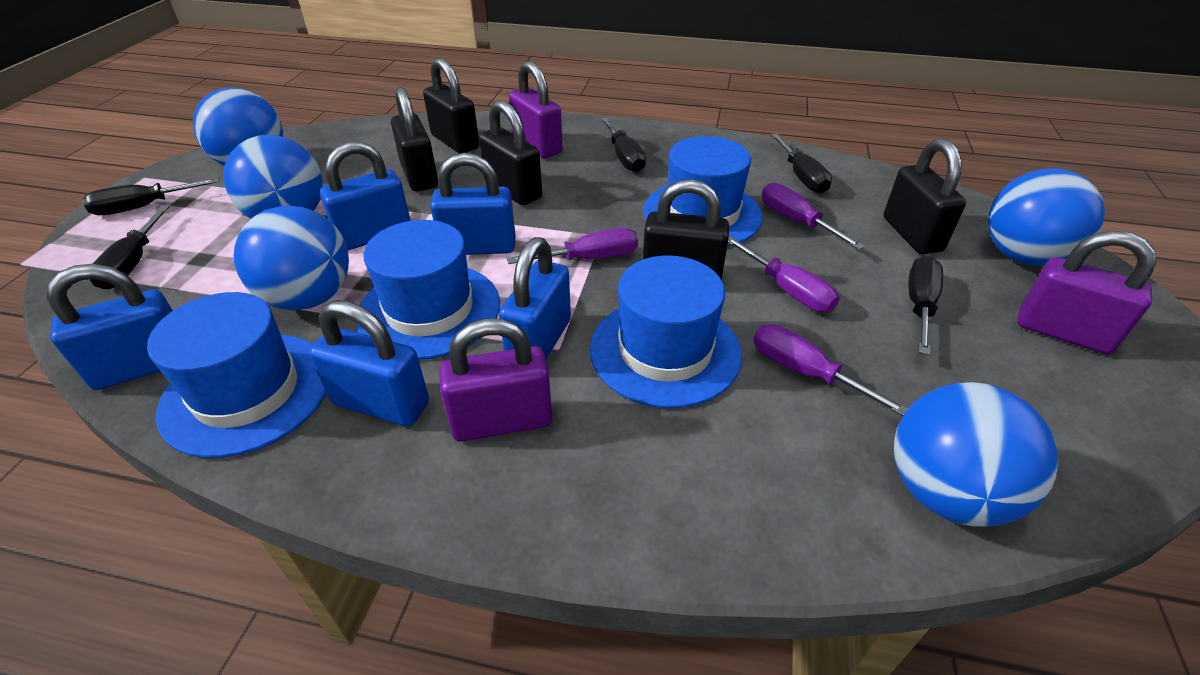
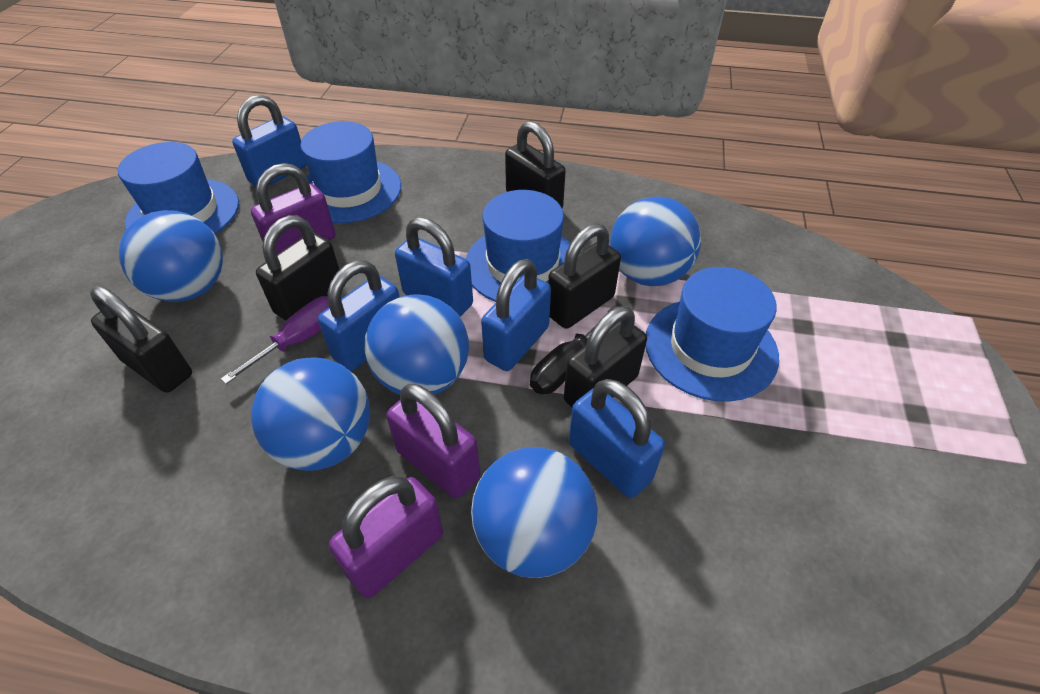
black screwdriver: [83,178,219,215] [89,205,170,289] [601,117,646,172] [771,133,832,193] [908,256,943,355] = 5 -> [530,306,616,394] = 1
purple screwdriver: [507,228,638,264] [728,236,840,312] [753,324,908,416] [762,183,865,249] = 4 -> [221,296,329,384] = 1

